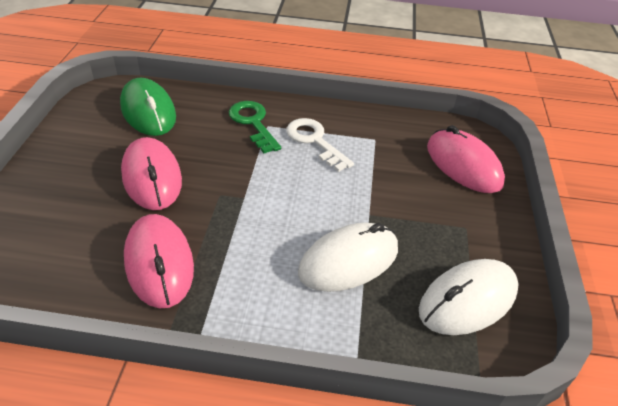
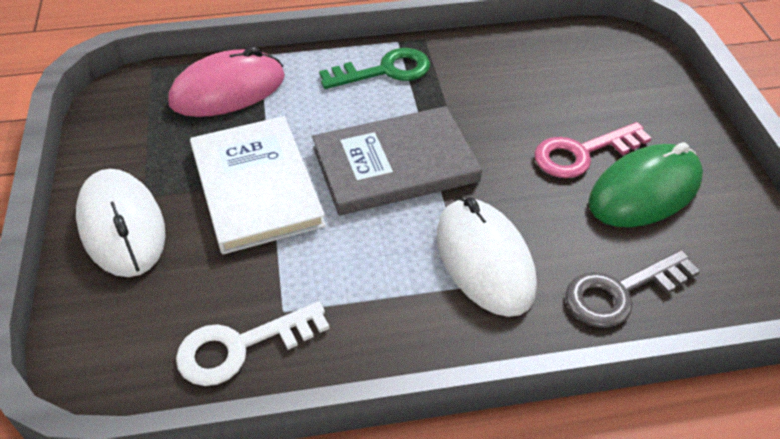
grey book: none = 0 -> [312,106,482,216] = 1
grey key: none = 0 -> [566,250,700,328] = 1
pink key: none = 0 -> [534,122,652,178] = 1
pink mouse: [121,137,182,210] [124,214,194,309] [427,125,505,193] = 3 -> [168,47,285,117] = 1
white book: none = 0 -> [190,116,326,254] = 1

